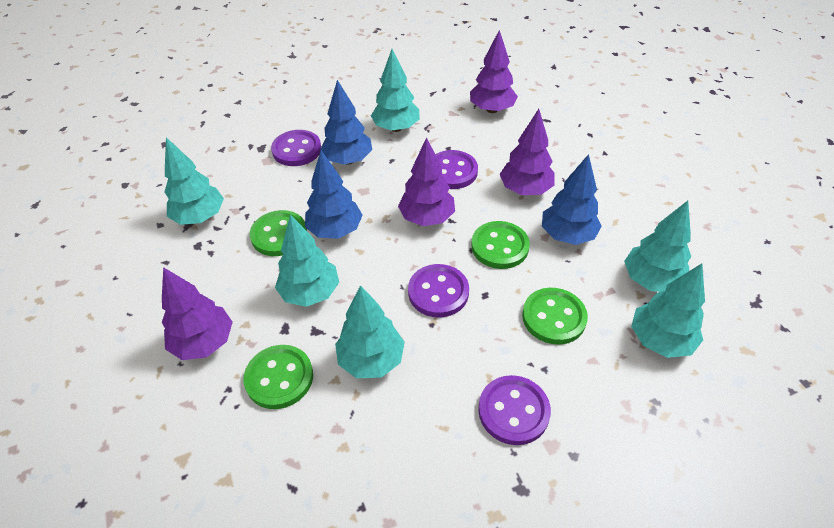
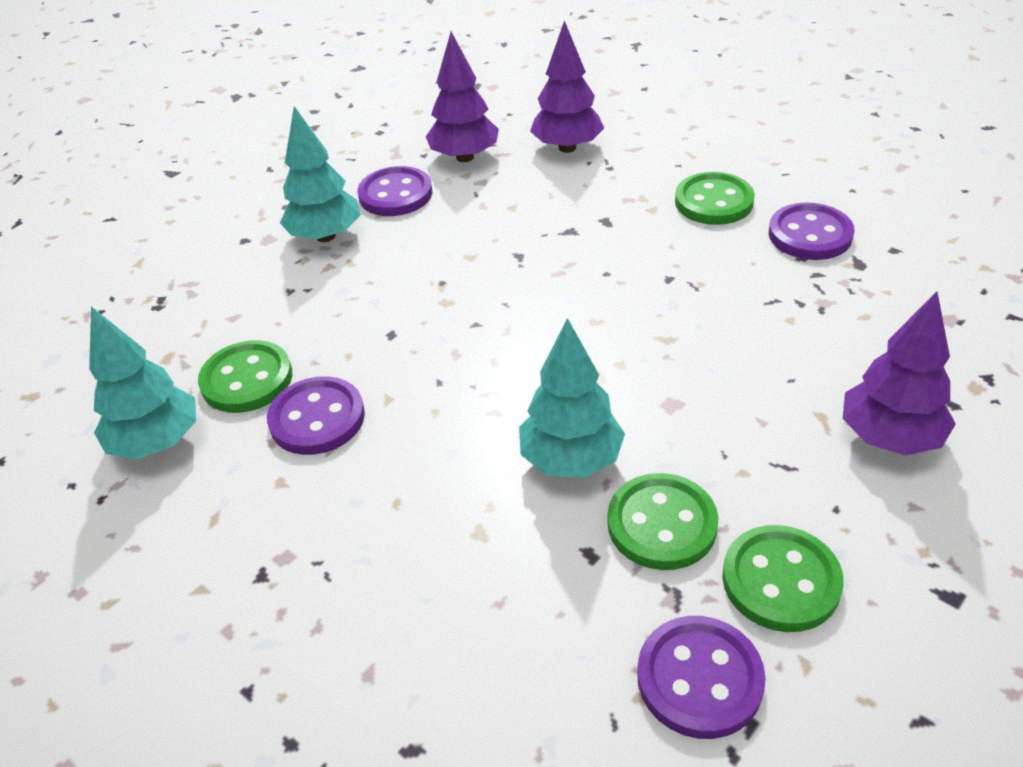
blue tree: [305,151,363,239] [320,80,372,165] [542,154,602,245] = 3 -> none = 0
purple tree: [162,267,233,360] [398,137,455,226] [470,30,518,113] [500,109,554,195] = 4 -> [426,32,499,162] [530,20,604,153] [843,292,956,455] = 3
turquoise tree: [164,137,224,225] [275,214,339,307] [335,285,405,378] [371,49,420,132] [624,201,691,292] [631,263,705,358] = 6 -> [89,306,196,459] [280,106,361,242] [519,318,625,478] = 3

